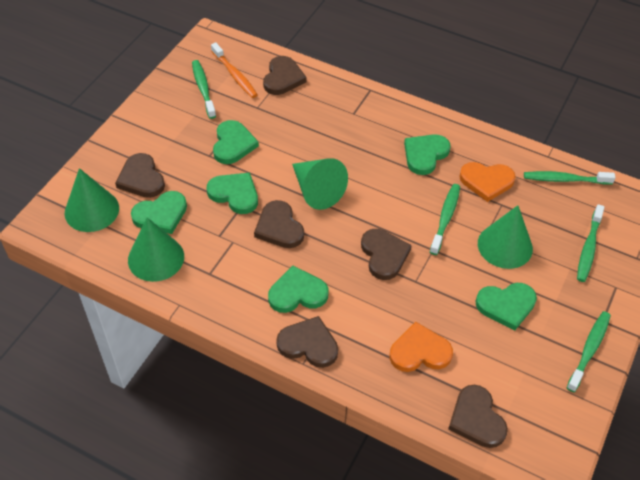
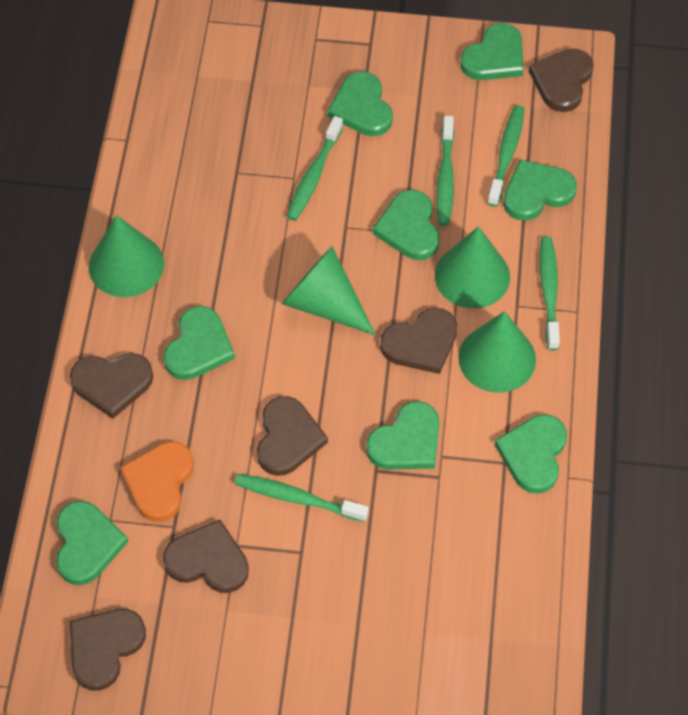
green heart: [131,191,187,234] [207,173,258,214] [213,120,259,164] [268,266,328,313] [404,134,450,175] [476,283,537,330] = 6 -> [56,501,128,585] [163,306,235,380] [328,71,393,136] [366,401,439,470] [373,190,440,260] [460,23,523,80] [495,414,567,494] [503,160,577,221] = 8
orange heart: [389,322,453,372] [459,162,516,202] = 2 -> [120,441,194,522] = 1
orange toothbrush: [211,42,258,98] = 1 -> none = 0

